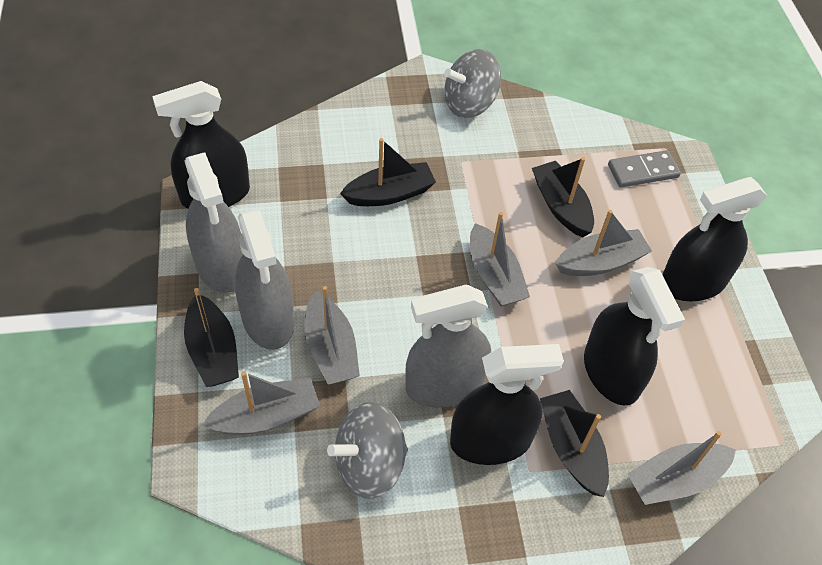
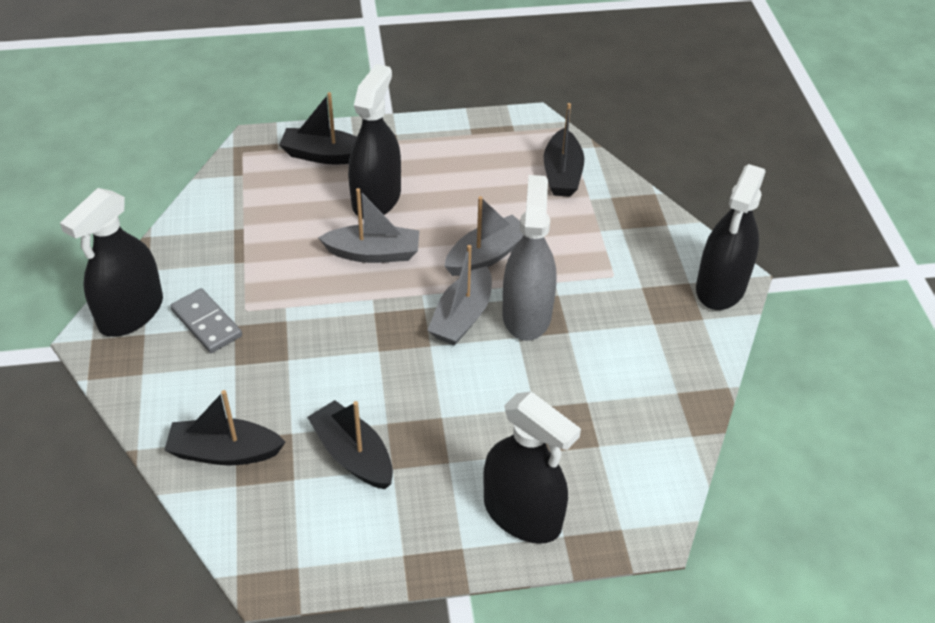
grey boat: [202,371,320,435] [304,286,360,385] [470,212,530,307] [556,210,652,276] [628,431,736,505] = 5 -> [318,188,419,263] [427,245,492,346] [444,196,523,276] = 3
grey spinning top: [327,402,408,499] [444,49,501,118] = 2 -> none = 0
grey spray bottle: [185,153,243,293] [235,209,294,350] [405,285,491,407] = 3 -> [502,175,557,341] = 1

